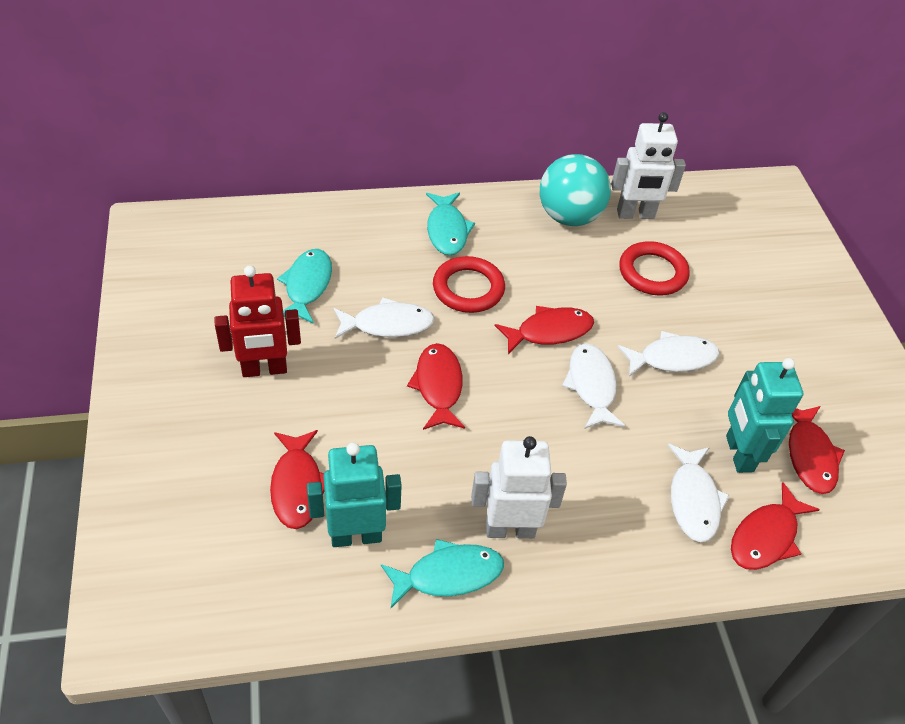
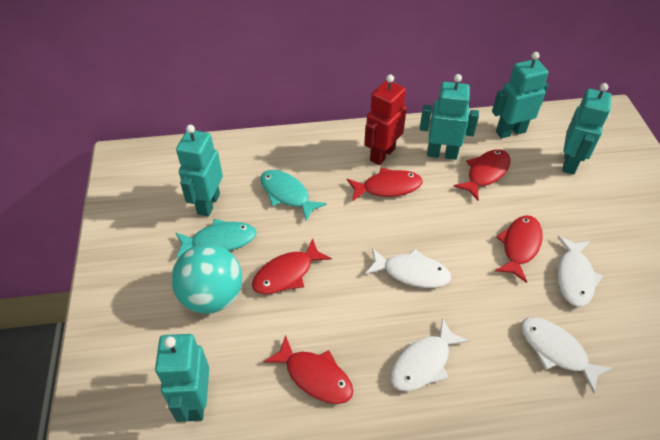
red ring: [433,256,505,313] [619,241,690,296] = 2 -> none = 0
turquoise fish: [277,249,332,324] [381,539,504,608] [426,192,475,255] = 3 -> [175,219,257,258] [260,170,327,221] = 2
turquoise robot: [307,442,402,547] [726,358,803,473] = 2 -> [155,334,209,422] [176,125,223,217] [420,74,479,160] [492,52,549,138] [562,83,612,175] = 5
white robot: [471,436,567,538] [611,112,686,219] = 2 -> none = 0

